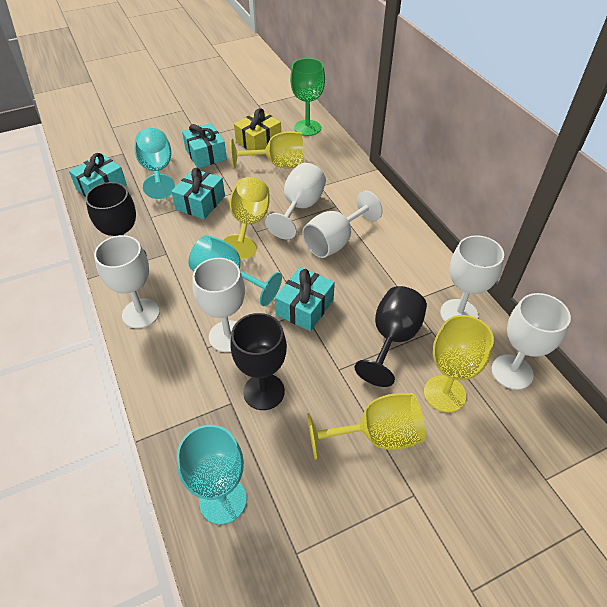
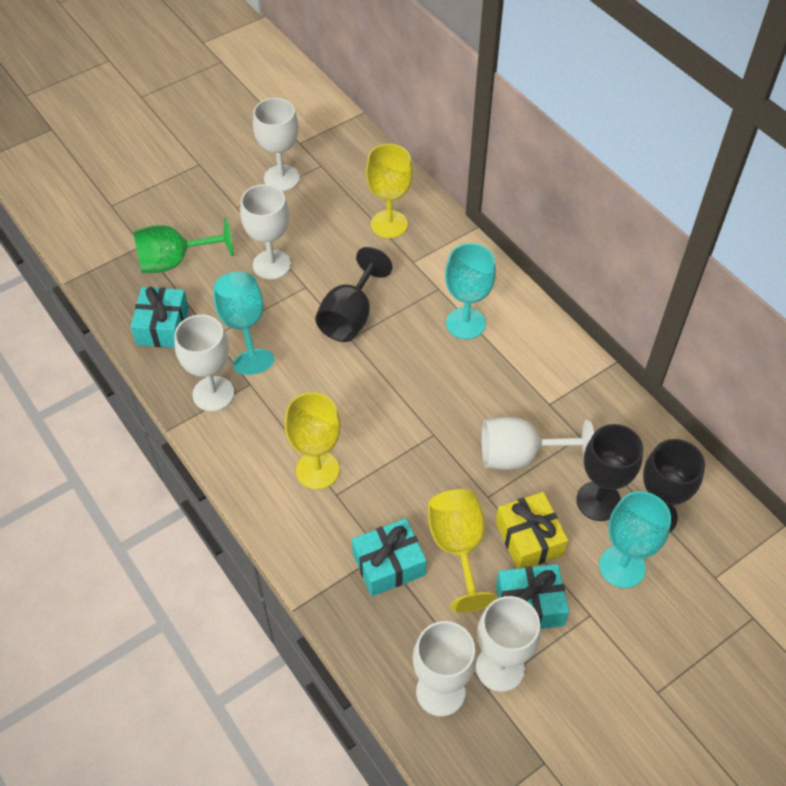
turquoise gift: [69,153,127,197] [171,168,225,219] [182,123,227,168] [275,267,335,331] = 4 -> [130,287,189,348] [352,518,427,596] [496,564,569,629] = 3
yellow goblet: [223,177,269,259] [230,131,304,169] [307,393,425,460] [424,315,494,413] = 4 -> [285,392,341,489] [366,144,413,238] [428,489,498,613] = 3

